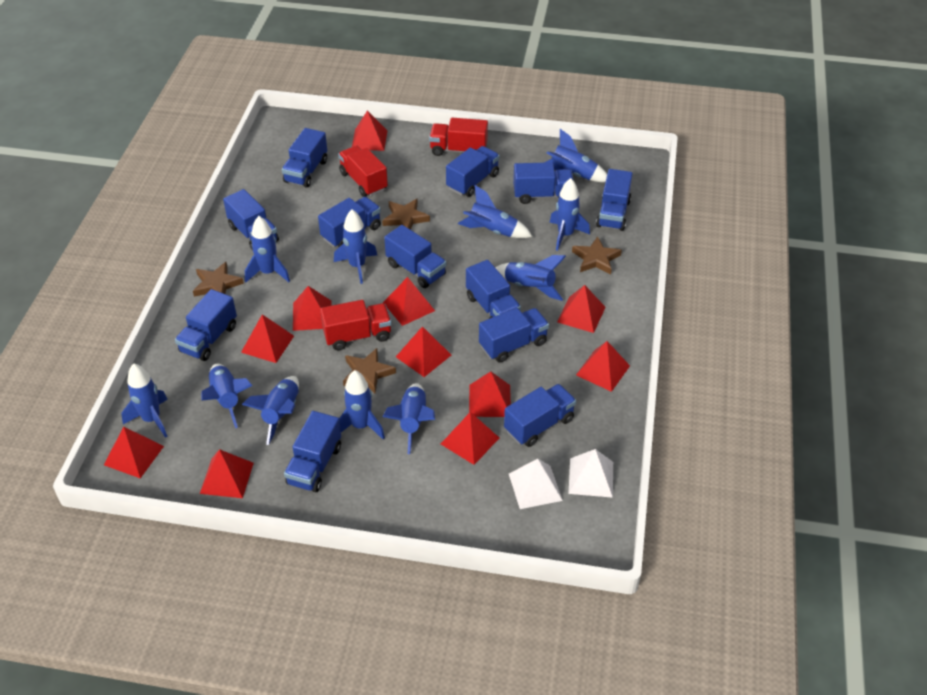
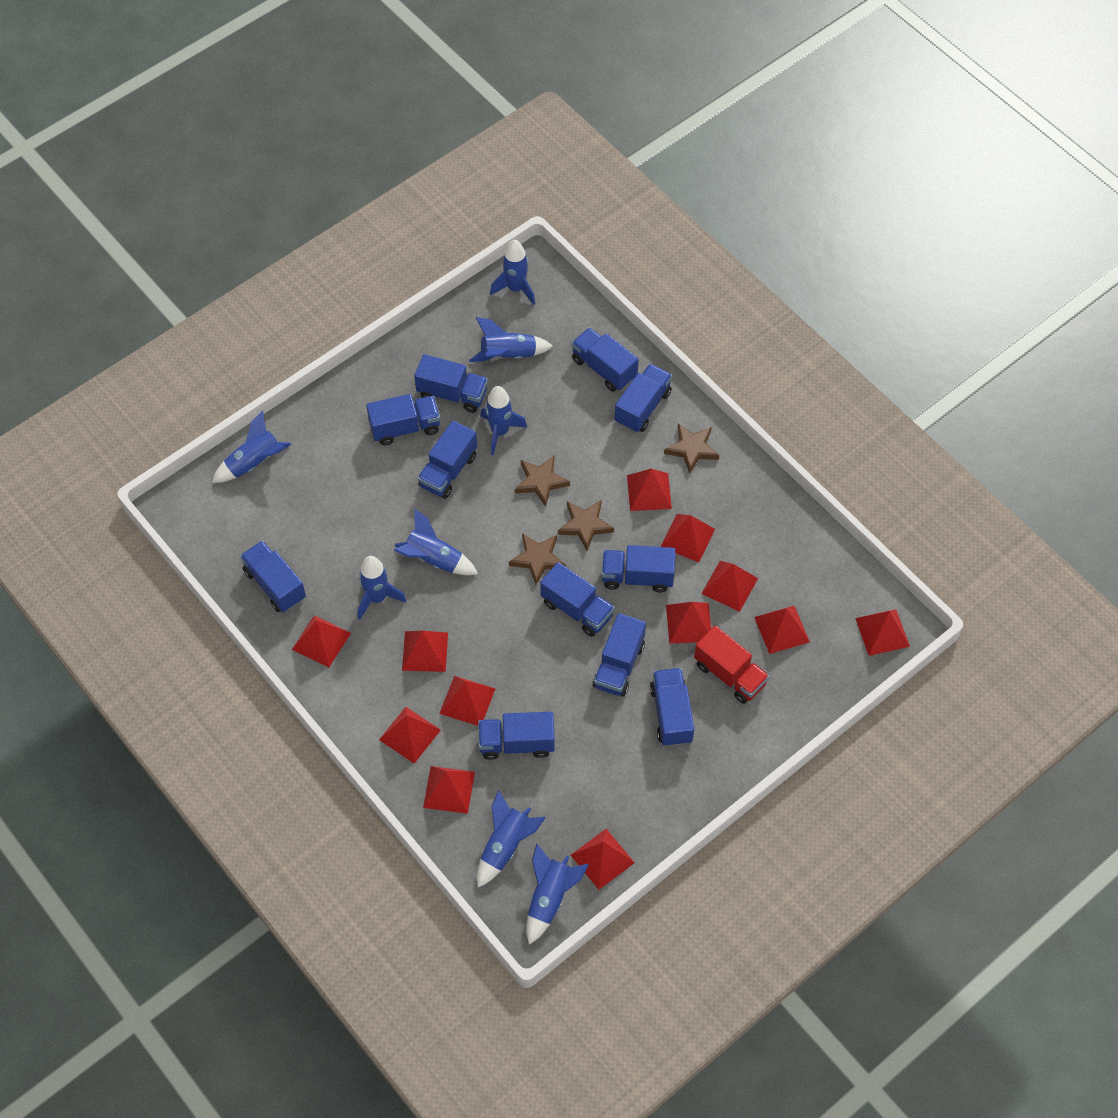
blue rocket: [122,363,168,438] [201,364,253,428] [242,376,299,445] [245,216,290,282] [334,209,377,284] [339,370,385,440] [383,383,435,454] [458,185,533,238] [496,255,566,301] [544,129,607,182] [549,178,590,251] = 11 -> [212,411,292,483] [358,556,406,620] [393,508,478,575] [469,317,553,362] [477,790,546,887] [480,386,527,455] [490,239,535,305] [526,843,589,945] = 8
blue truck: [175,289,237,361] [223,189,279,251] [282,128,327,188] [284,411,341,492] [318,197,381,247] [384,225,446,288] [446,146,500,197] [466,260,521,319] [479,308,549,363] [504,384,576,447] [513,162,574,204] [596,169,633,231] = 12 -> [240,541,306,612] [366,394,440,445] [414,354,488,413] [418,420,477,499] [478,712,555,760] [540,562,615,637] [571,328,639,392] [593,613,646,697] [602,545,675,592] [615,364,672,433] [650,668,694,746] = 11
red pyramid: [104,427,164,478] [200,449,254,498] [241,315,294,363] [293,286,332,331] [352,111,388,151] [383,277,435,326] [396,326,451,377] [441,412,499,465] [469,371,511,417] [557,285,606,333] [576,341,630,392] = 11 -> [292,615,351,667] [379,707,441,763] [402,631,448,672] [423,766,475,814] [439,676,496,726] [571,829,635,890] [627,469,672,511] [660,514,715,562] [666,602,711,644] [701,561,758,612] [754,606,810,654] [855,609,910,656] = 12
red truck: [320,300,392,350] [338,145,388,197] [429,118,488,156] = 3 -> [694,626,769,704] = 1
white pyramid: [509,459,563,509] [568,449,613,498] = 2 -> none = 0

